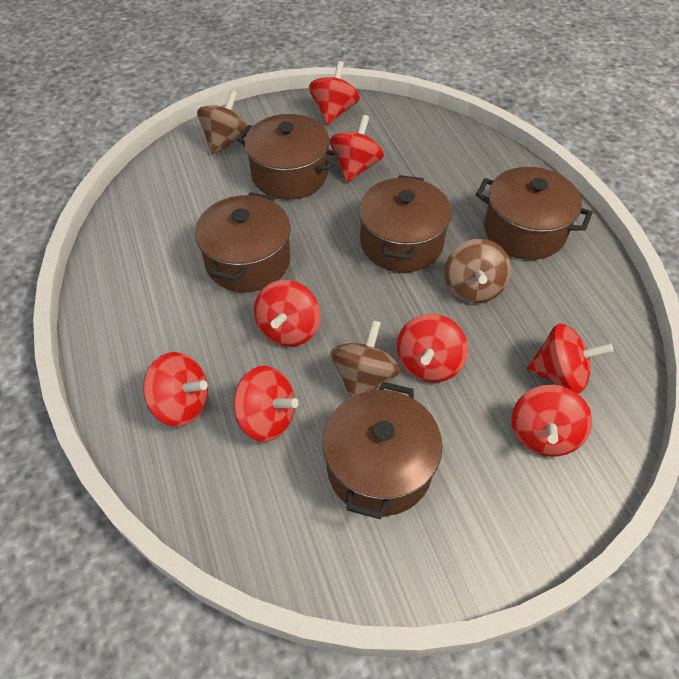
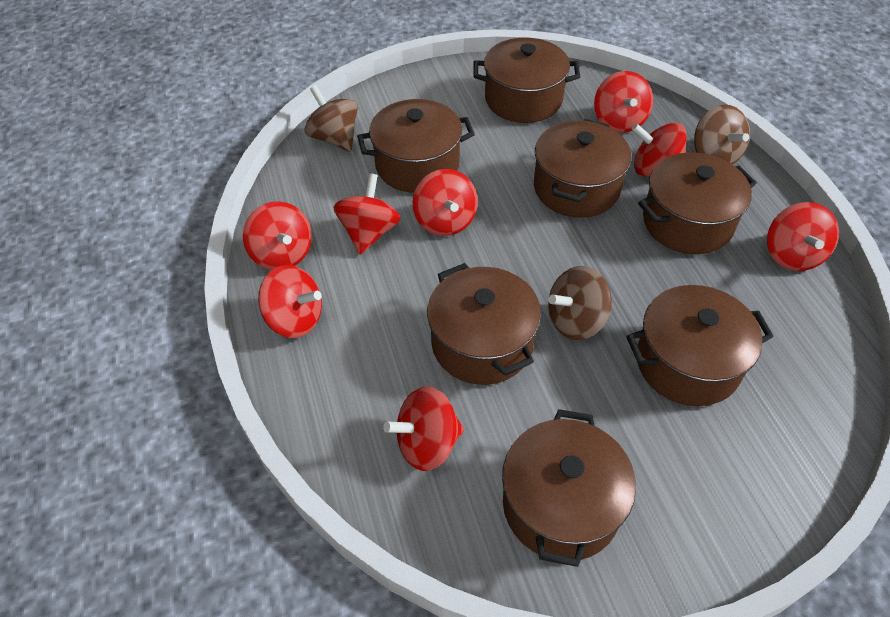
brown pot: [195,192,290,292] [236,114,340,200] [323,382,443,519] [359,175,452,272] [476,167,592,260] = 5 -> [357,99,475,193] [427,263,541,385] [473,38,580,123] [502,409,636,567] [534,119,632,218] [626,285,774,406] [638,152,757,254] = 7

